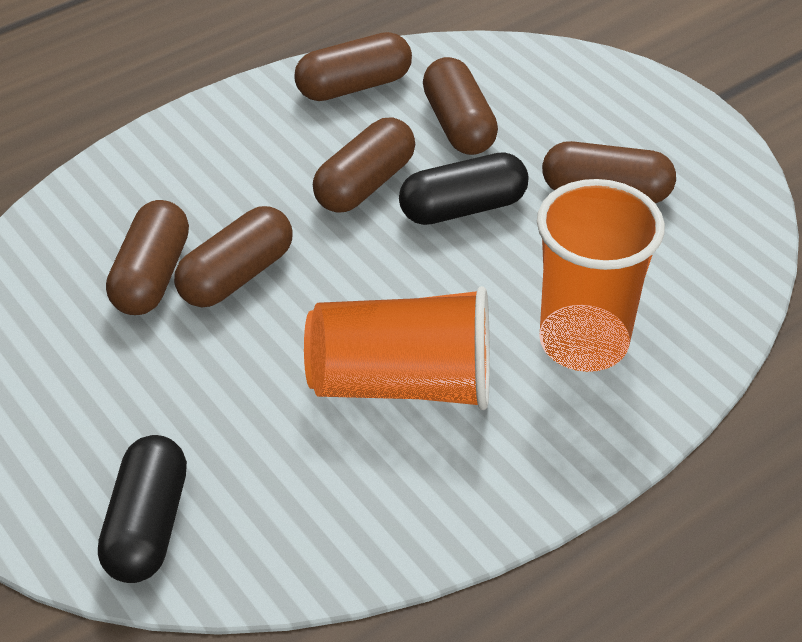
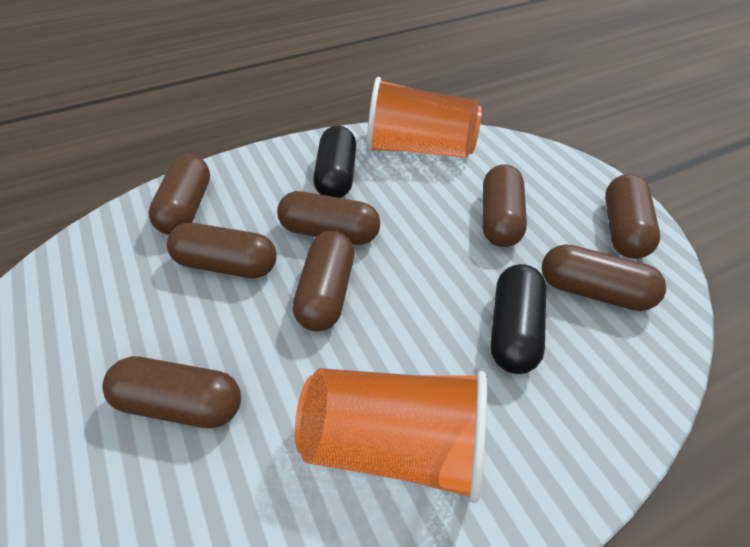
brown capsule: [106,200,189,315] [174,206,292,307] [294,32,412,101] [313,118,415,213] [423,57,498,155] [542,141,676,203] = 6 -> [102,356,241,428] [148,154,210,235] [167,223,277,278] [277,191,380,245] [293,231,354,331] [482,164,527,247] [542,244,666,311] [605,174,660,259] = 8

